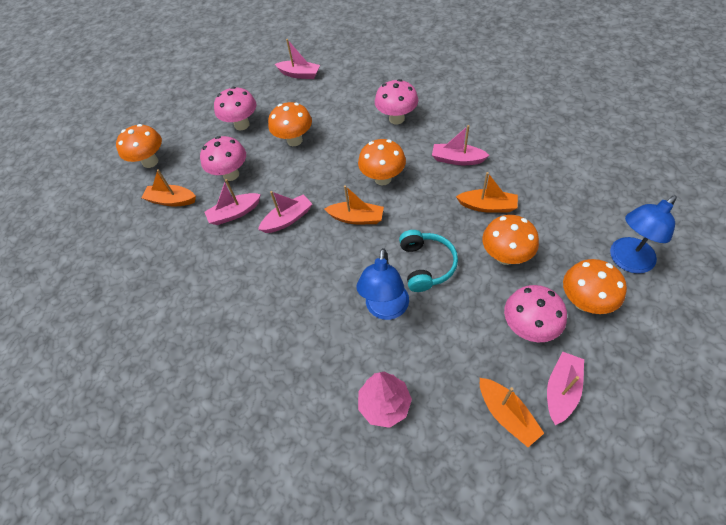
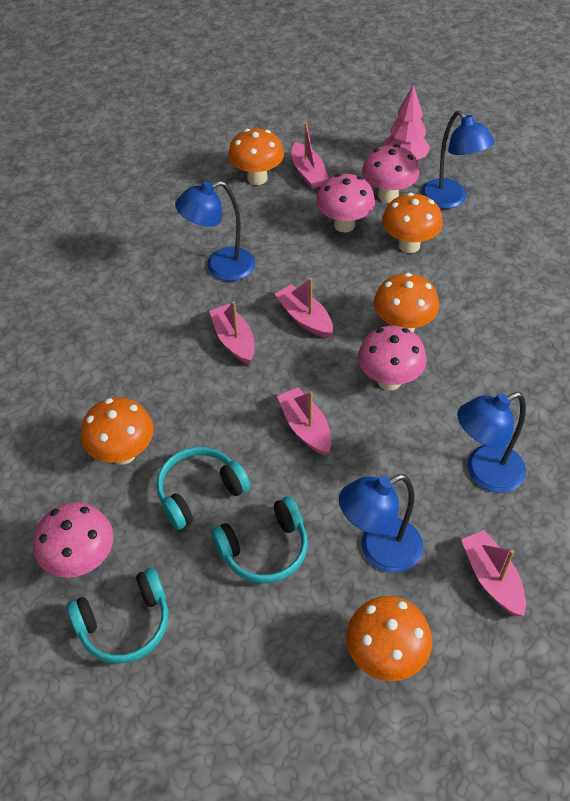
blue lamp: [356,248,409,320] [610,195,677,274] = 2 -> [175,181,255,281] [339,474,423,573] [421,110,495,209] [457,392,526,493] = 4
orange boat: [141,169,196,206] [325,185,384,224] [456,172,518,213] [480,378,544,447] = 4 -> none = 0
turquoise headphones: [399,230,458,292] = 1 -> [67,568,168,664] [156,447,250,530] [211,496,308,584] = 3

